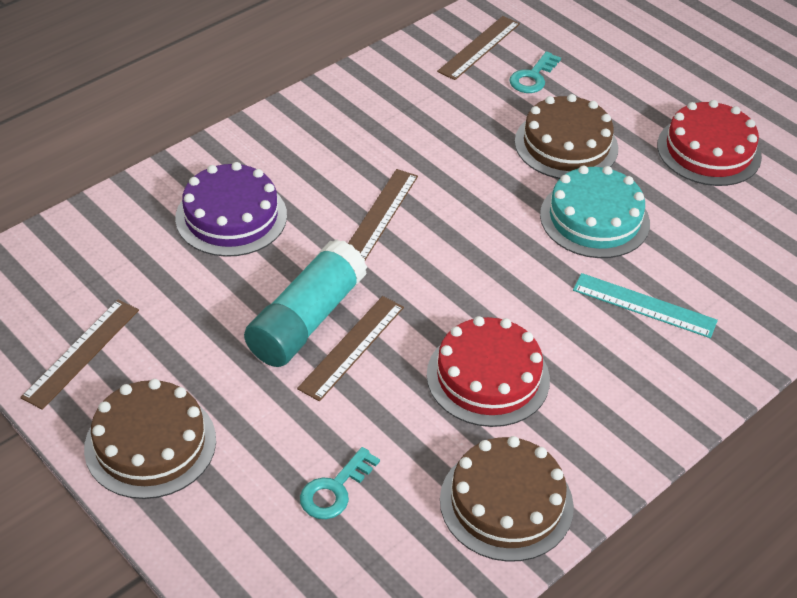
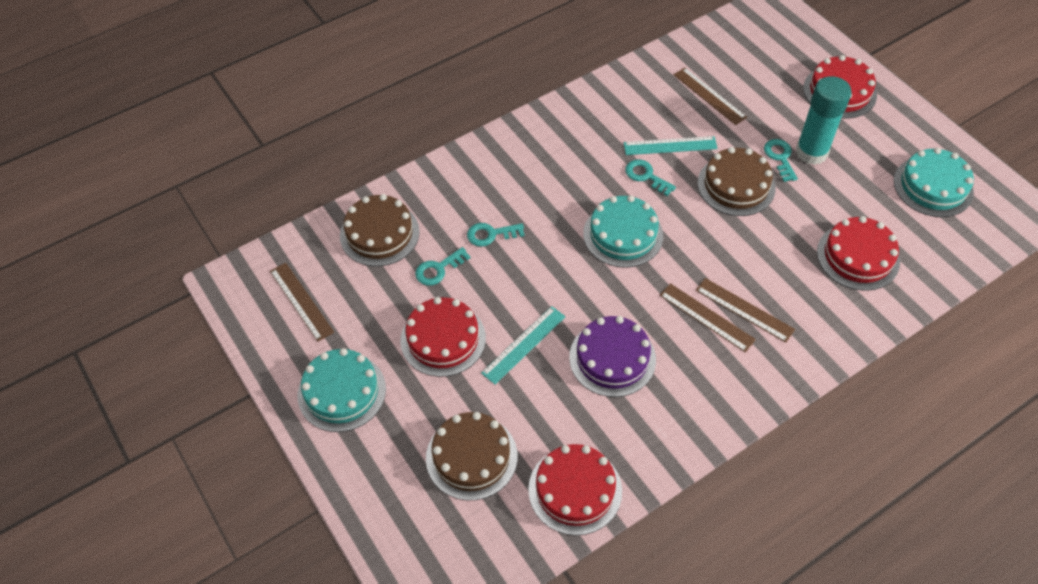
red cake: [427,316,550,427] [657,100,762,186] = 2 -> [400,297,486,377] [528,444,622,535] [803,55,877,118] [817,216,900,291] = 4
turquoise cake: [540,166,650,258] = 1 -> [298,348,386,432] [583,195,663,268] [894,148,974,217] = 3
turquoise key: [300,447,380,519] [509,51,561,93] = 2 -> [415,247,471,286] [467,223,525,247] [625,159,676,196] [764,139,798,182] = 4
turquoise ruler: [573,273,718,338] = 1 -> [481,306,566,384] [624,136,718,155] = 2

